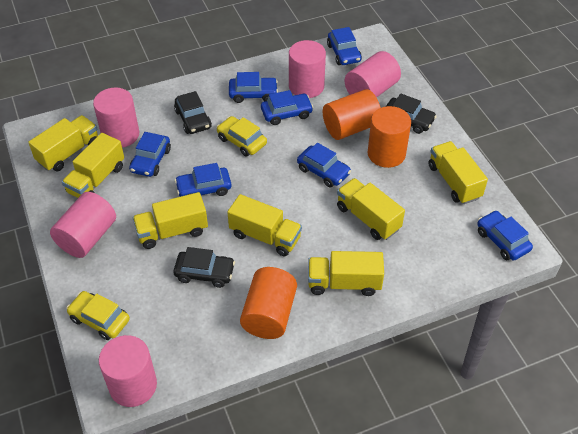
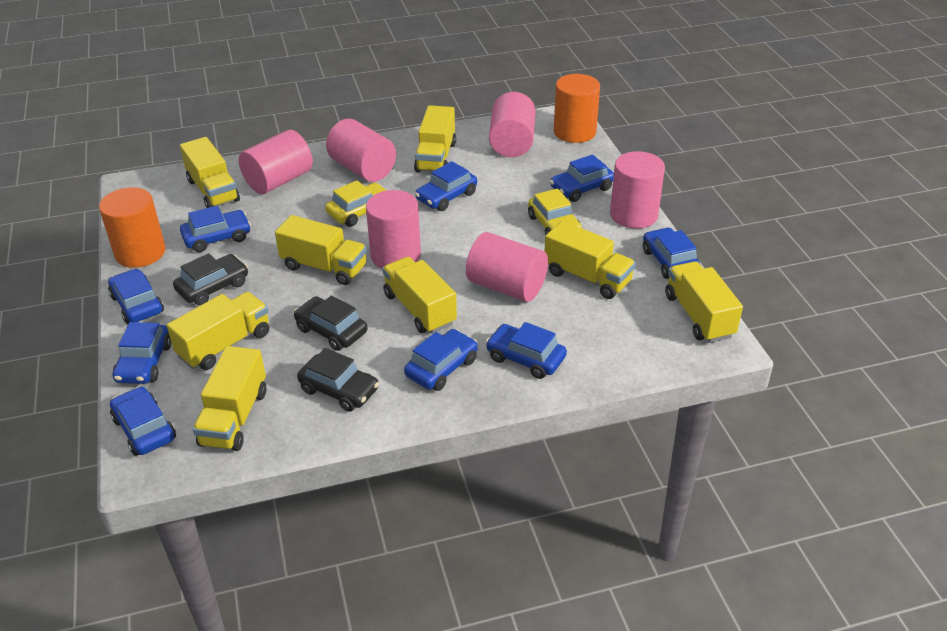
blue car: [129,132,171,177] [175,163,231,197] [229,72,278,103] [261,90,313,125] [297,143,351,187] [327,27,362,65] [477,210,533,261] = 7 -> [108,269,164,324] [110,386,176,456] [113,322,171,384] [180,206,251,252] [404,329,478,391] [415,161,477,211] [486,322,567,379] [550,155,614,202] [643,227,701,279] = 9
orange cylinder: [240,267,297,339] [323,89,381,140] [368,106,411,168] = 3 -> [99,187,166,268] [554,74,600,143] = 2
pink cylinder: [50,192,116,258] [93,88,139,148] [99,335,157,407] [289,40,326,98] [344,51,401,98] = 5 -> [239,130,313,194] [326,119,396,182] [366,190,421,269] [466,232,548,302] [489,92,536,157] [610,151,665,229] = 6
yellow truck: [28,115,98,171] [62,133,124,198] [133,192,208,249] [227,194,302,256] [308,251,384,296] [337,178,405,240] [429,141,488,204] = 7 -> [167,292,269,370] [180,137,240,208] [193,346,266,451] [275,215,367,285] [382,257,457,334] [414,105,456,172] [544,221,636,299] [665,261,743,343] = 8

